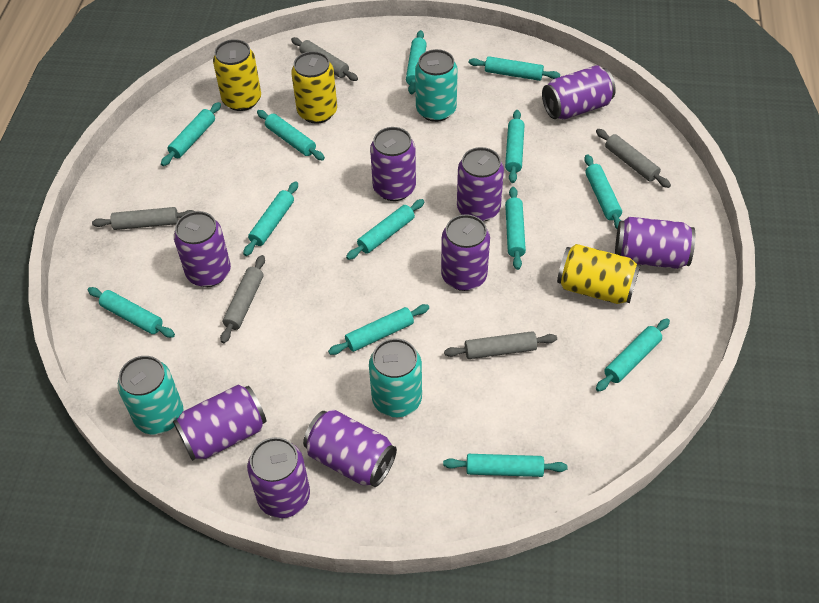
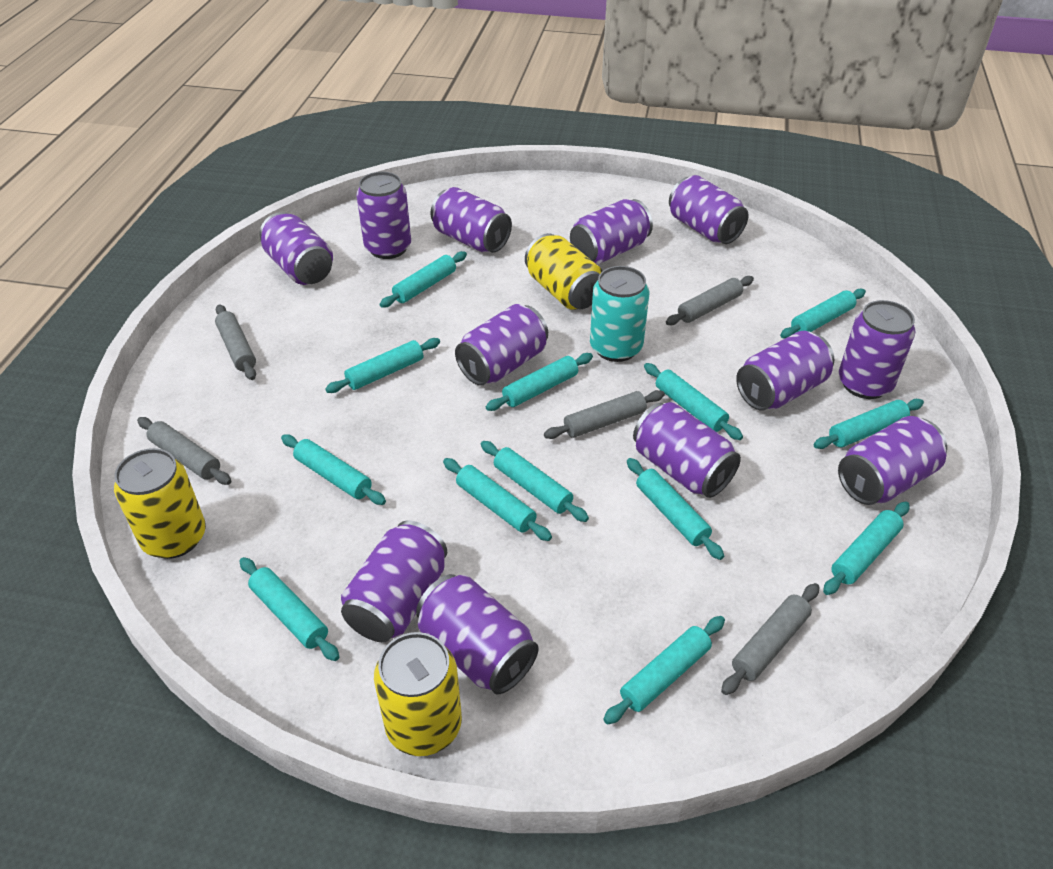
purple can: [173,385,267,461] [174,211,231,287] [247,437,310,518] [303,409,397,487] [370,127,416,201] [441,214,490,291] [457,147,504,222] [542,65,616,120] [615,217,695,269] = 9 -> [260,212,333,285] [341,521,447,642] [356,172,411,259] [416,574,539,694] [430,187,512,253] [455,304,548,386] [570,199,653,265] [633,402,741,498] [669,175,748,244] [736,331,834,410] [838,300,916,399] [838,416,947,505] = 12
turquoise can: [118,356,183,434] [369,338,422,417] [415,49,458,122] = 3 -> [590,266,649,362] = 1

